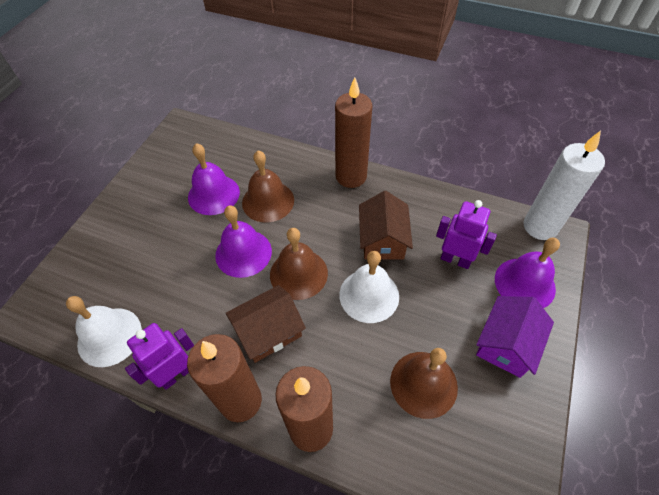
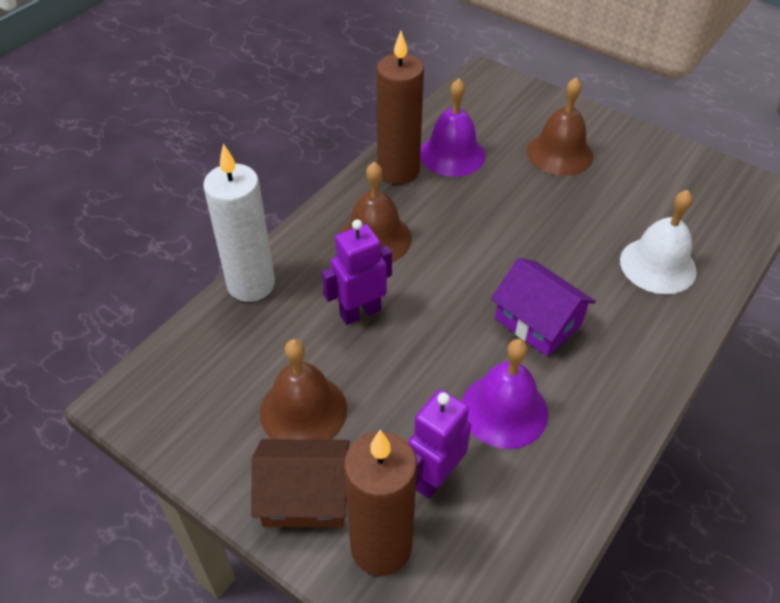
brown candle: [187,334,262,422] [276,366,333,452] [335,77,372,188] = 3 -> [344,430,417,576] [376,31,424,184] = 2
brown house: [226,285,306,363] [359,191,413,259] = 2 -> [251,439,350,528] = 1
purple bell: [188,143,240,215] [215,205,272,278] [495,238,560,308] = 3 -> [420,78,486,177] [462,339,548,449] = 2
white bell: [66,296,142,367] [339,251,399,323] = 2 -> [620,190,697,294] = 1

